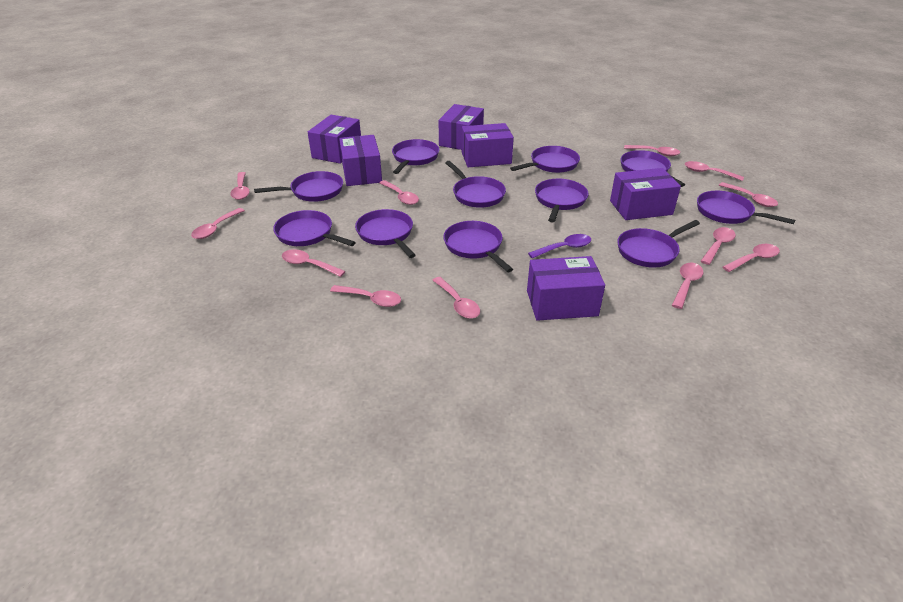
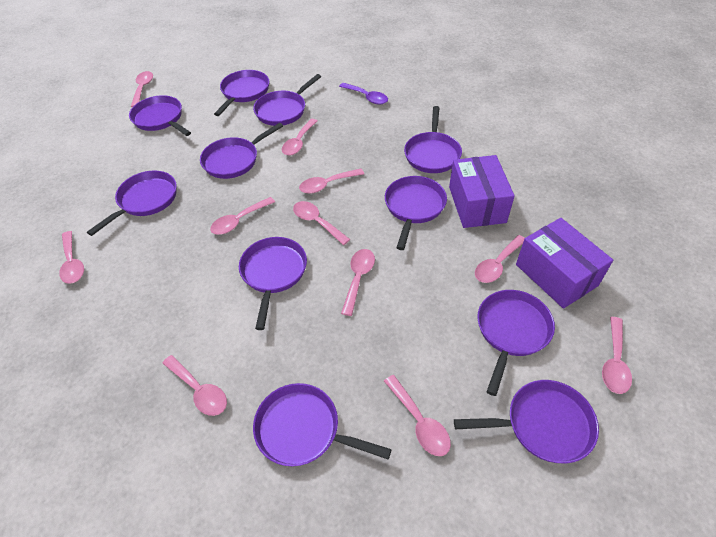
pink spoon: [191,208,245,239] [230,172,250,200] [282,249,346,277] [330,285,401,307] [379,180,419,205] [432,277,480,319] [624,145,680,156] [672,263,703,309] [685,161,744,181] [701,227,736,265] [719,182,778,207] [722,244,780,272] = 12 -> [59,231,84,284] [131,71,153,107] [162,355,227,416] [210,197,275,235] [282,119,317,156] [293,201,350,245] [299,168,364,194] [341,249,375,316] [384,375,451,456] [475,235,525,283] [602,317,632,394] = 11
purple box: [308,115,361,164] [339,135,382,186] [439,104,484,150] [461,123,514,167] [527,256,605,321] [610,168,681,220] = 6 -> [449,155,515,228] [516,218,613,309] = 2

